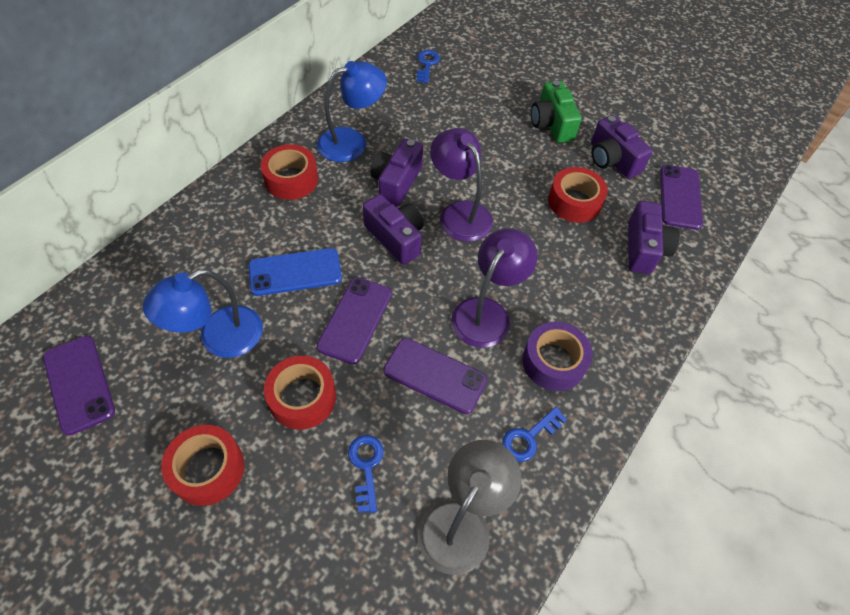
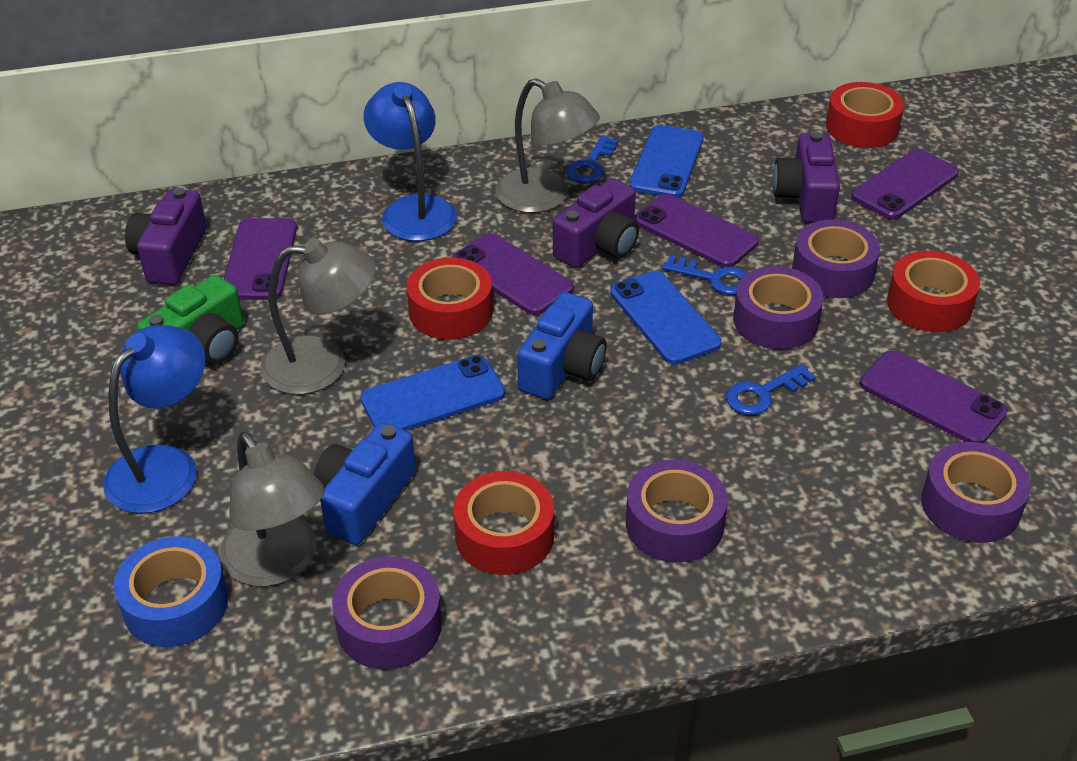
blue camera: none = 0 -> [314,422,416,545] [517,292,606,399] = 2
blue phone: [249,248,342,296] = 1 -> [360,355,505,431] [610,271,721,365] [629,125,704,198] = 3
blue tape: none = 0 -> [114,536,228,647] = 1
grey lamp: [418,440,522,575] = 1 -> [220,431,325,587] [260,238,376,395] [496,78,600,213] = 3
purple camera: [363,194,424,265] [370,139,423,207] [591,115,652,179] [628,201,680,274] = 4 -> [125,188,207,285] [553,178,639,268] [773,132,840,223] = 3
purple lamp: [430,128,493,242] [451,228,538,348] = 2 -> none = 0
purple phone: [43,336,115,435] [317,277,392,364] [384,338,487,414] [660,165,703,230] = 4 -> [224,218,297,300] [452,233,574,315] [634,194,758,267] [851,149,959,219] [860,350,1008,443] = 5
purple tape: [522,322,593,391] = 1 -> [332,556,442,670] [626,460,728,563] [733,266,824,349] [792,220,880,298] [921,442,1031,543] = 5

